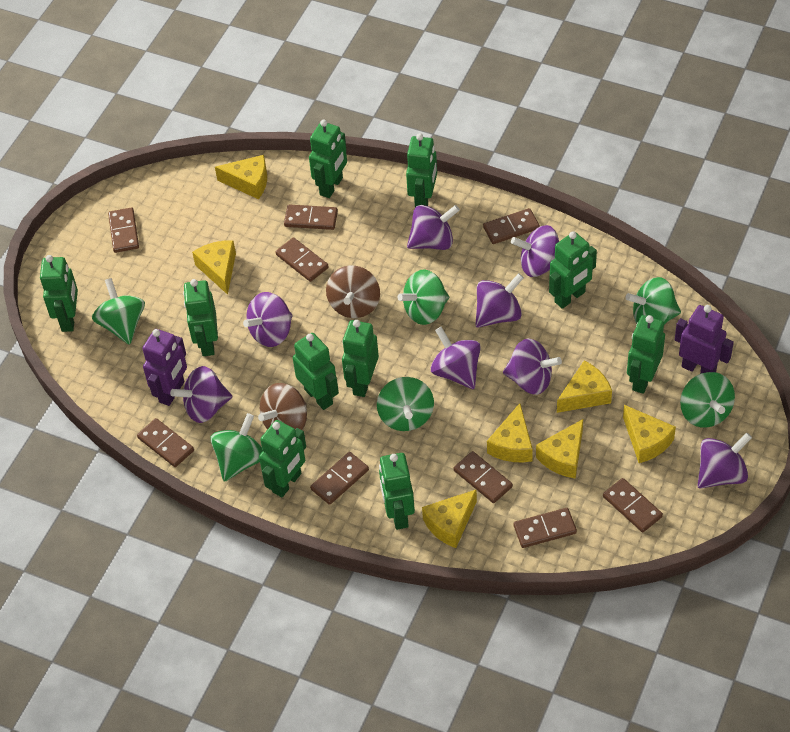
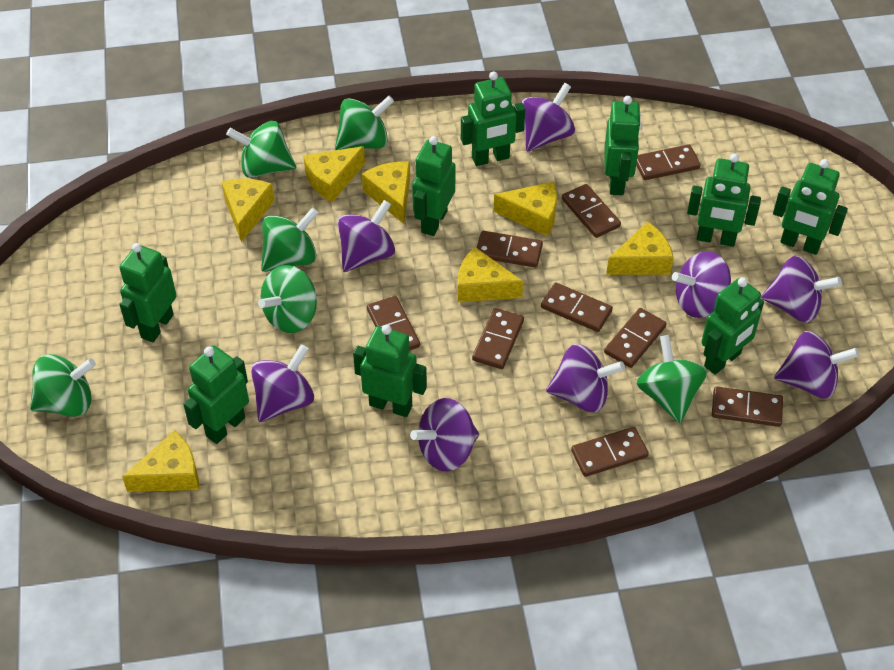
brown spinning top: [258,383,307,430] [326,265,380,318] = 2 -> none = 0
green robot: [40,255,78,332] [183,279,218,356] [259,420,306,497] [293,333,339,410] [309,119,347,198] [342,320,379,397] [379,453,415,530] [406,133,437,207] [549,231,597,309] [627,315,665,394] = 10 -> [119,243,177,342] [183,346,249,444] [353,325,427,417] [412,136,455,236] [461,71,525,166] [604,96,641,195] [687,153,761,247] [701,277,764,375] [773,159,848,255] = 9
purple robot: [142,329,187,406] [675,305,734,374] = 2 -> none = 0

